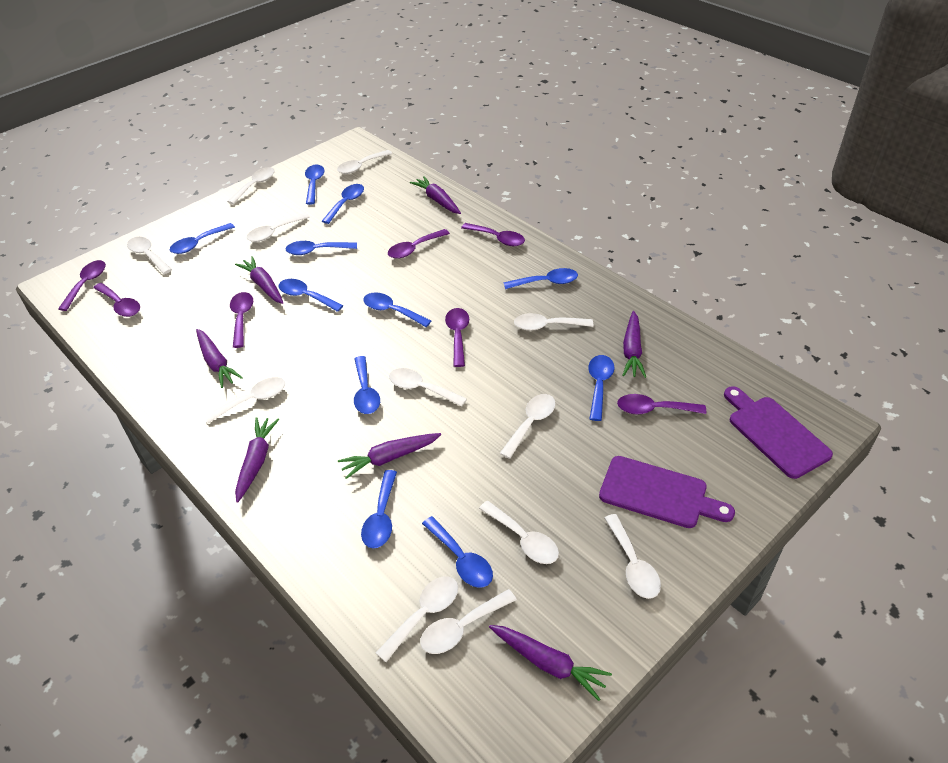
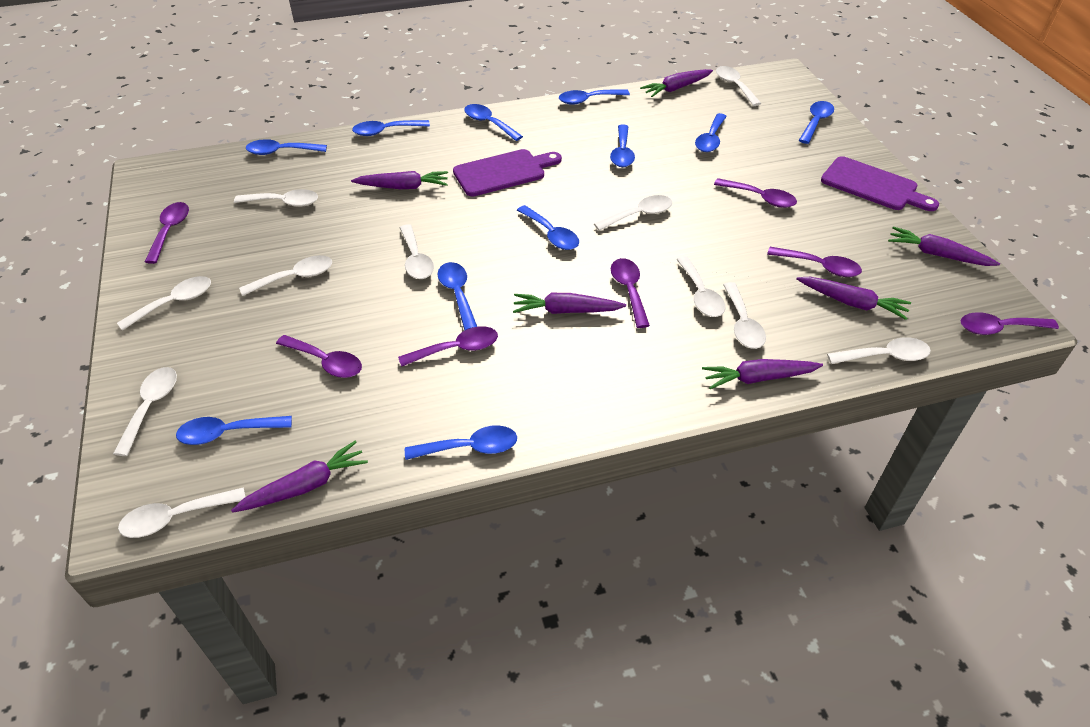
white spoon: [127,237,172,274] [204,377,285,423] [227,167,275,204] [247,213,310,242] [337,150,392,174] [376,576,458,662] [389,368,467,407] [420,589,517,654] [479,501,559,564] [500,394,556,459] [514,313,593,331] [605,514,661,599] = 12 -> [113,367,177,456] [117,276,211,331] [118,487,245,538] [234,189,318,207] [239,255,332,296] [400,224,434,279] [594,195,672,231] [676,256,725,317] [716,66,762,106] [723,282,766,349] [827,337,931,364] = 11

